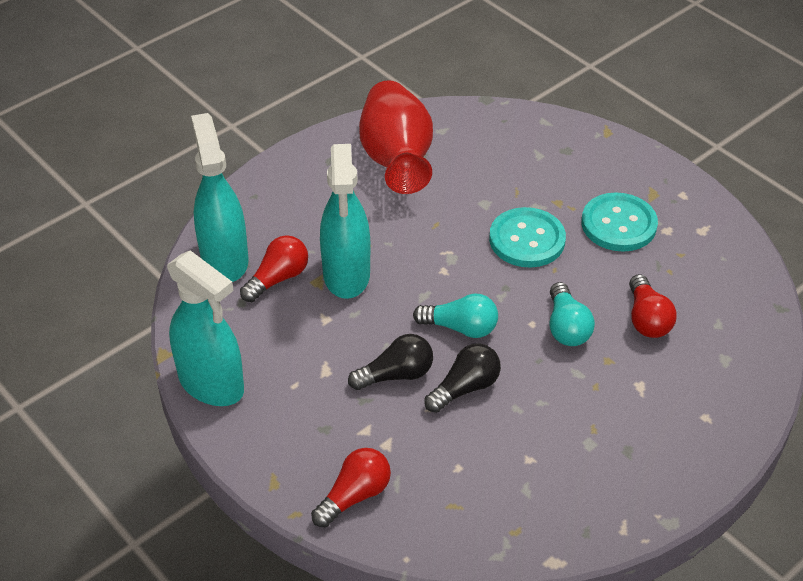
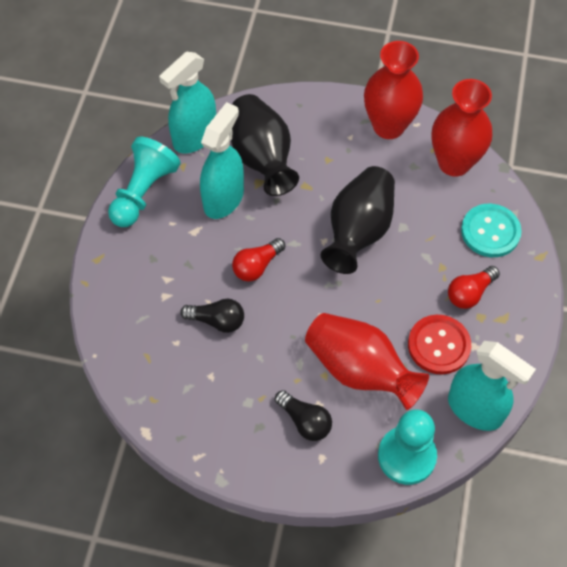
black vase: none = 0 -> [231,94,299,196] [320,166,395,274] = 2
red button: none = 0 -> [408,315,471,374] = 1
red light bulb: [240,235,308,302] [311,448,391,527] [629,274,677,338] = 3 -> [232,238,285,281] [448,266,500,309] = 2
red vase: [359,80,433,194] = 1 -> [305,313,429,410] [364,41,423,139] [432,79,492,177] = 3
turquoise button: [489,207,566,268] [582,192,658,252] = 2 -> [461,204,522,257] = 1
turquoise light bulb: [413,294,498,338] [550,282,595,346] = 2 -> none = 0
turquoise pawn: none = 0 -> [108,137,181,227] [378,409,437,485] = 2

